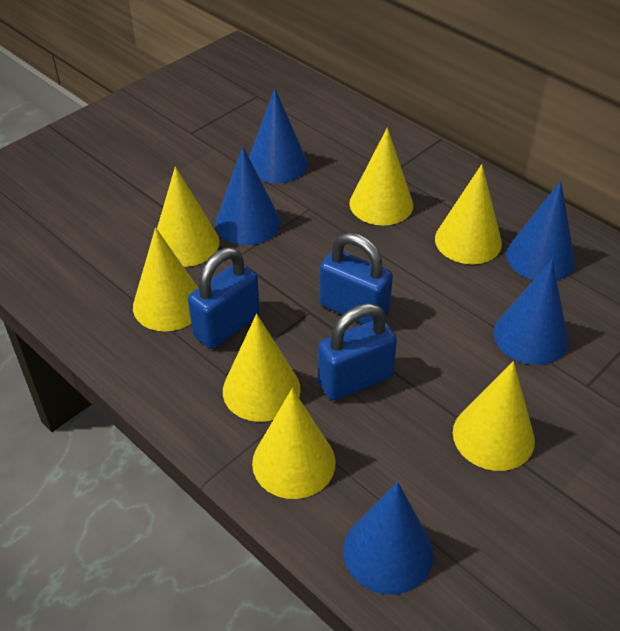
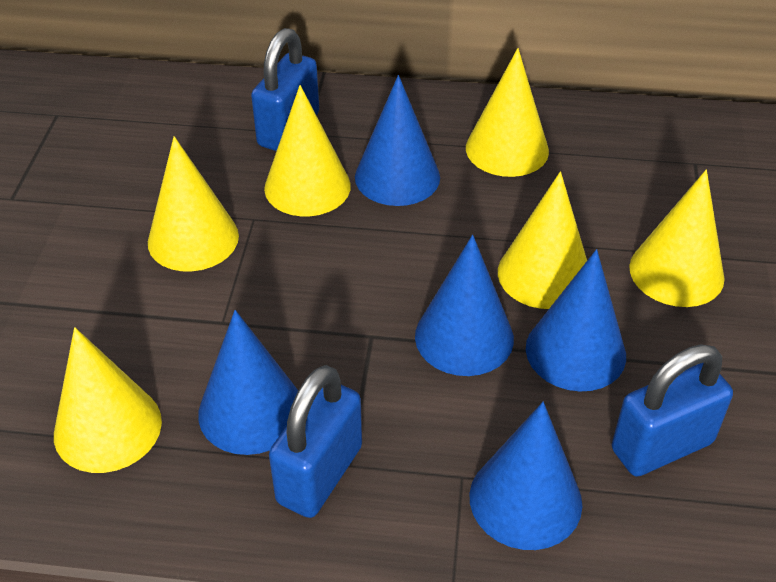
yellow cone: [133,227,198,331] [157,166,220,267] [223,314,301,422] [252,388,336,499] [349,128,413,226] [435,164,502,264] [453,361,535,471] = 7 -> [54,327,162,473] [148,136,239,272] [264,85,351,216] [466,48,549,177] [498,171,587,309] [629,170,724,307] = 6

